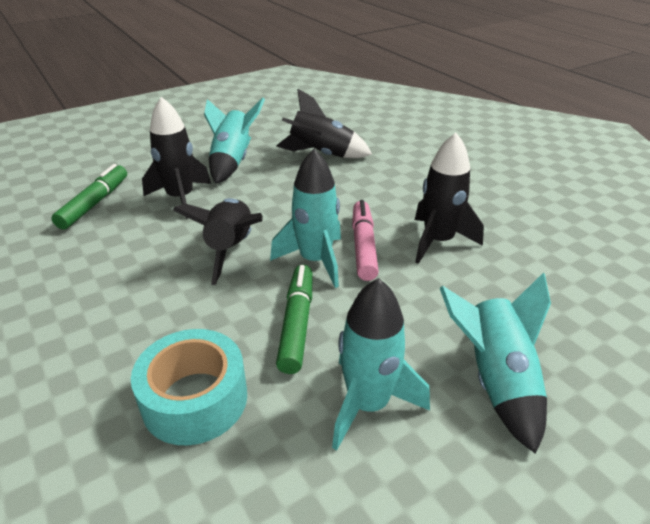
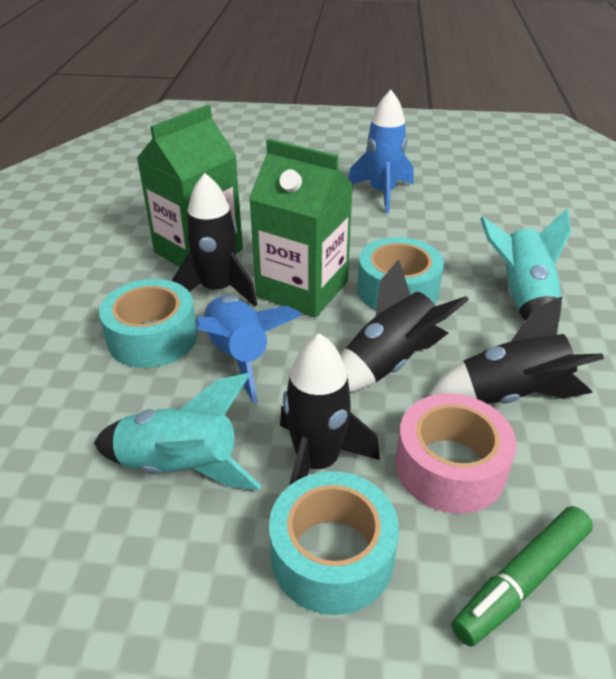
blue rocket: none = 0 -> [195,296,302,403] [348,90,413,213] = 2
green carton: none = 0 -> [137,105,243,267] [249,139,353,317] = 2
green marker: [52,164,127,229] [276,265,312,374] = 2 -> [452,506,593,647] = 1
pink marker: [352,200,379,281] = 1 -> none = 0
pink tape: none = 0 -> [396,394,516,514] = 1
turquoise rocket: [204,98,265,184] [270,149,341,288] [332,278,430,451] [440,272,551,454] = 4 -> [94,373,262,490] [480,208,571,321] = 2
turquoise tape: [131,329,247,445] = 1 -> [99,279,197,368] [269,471,399,615] [357,237,444,310] = 3

